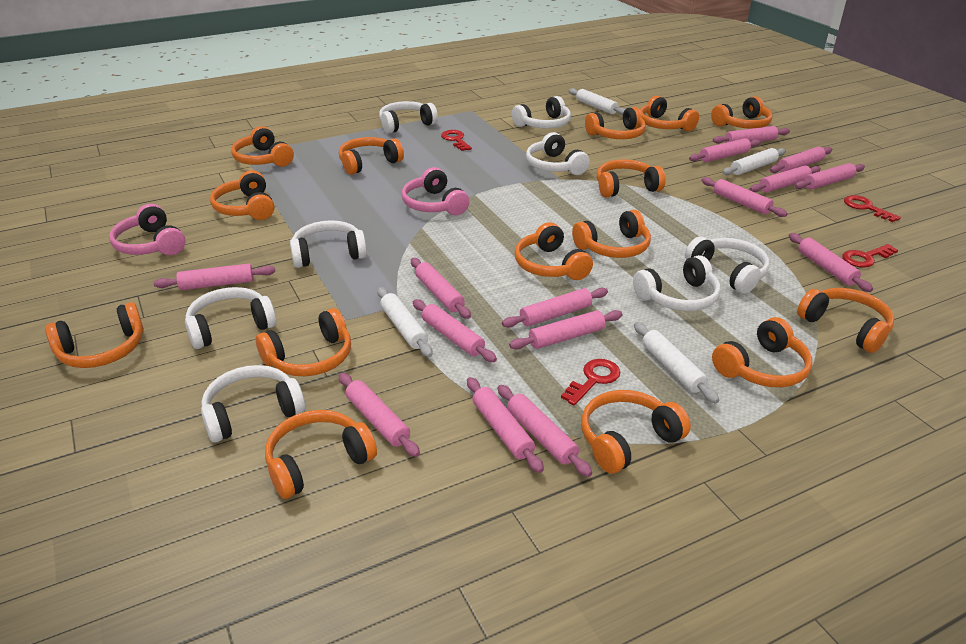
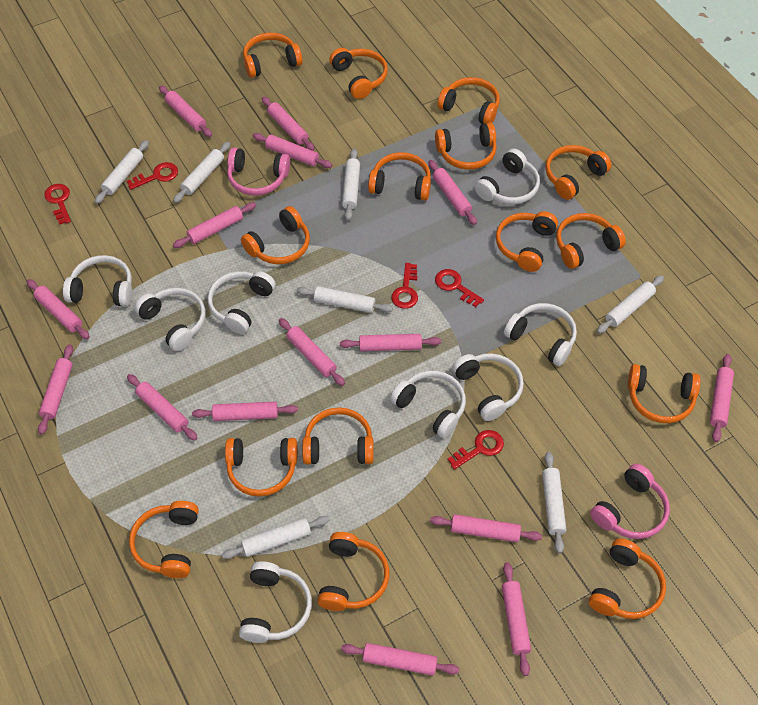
red key: [441,130,472,151] [561,359,620,406] [842,244,898,268] [844,195,901,222] = 4 -> [44,184,71,225] [127,162,178,190] [391,263,418,309] [435,269,484,307] [447,430,504,470] = 5
white rolling pin: [377,287,433,357] [569,88,625,115] [634,322,719,403] [722,148,786,175] = 4 -> [95,140,149,204] [173,142,230,203] [222,516,330,559] [297,286,393,313] [342,148,360,221] [542,451,566,553] [597,275,664,334] = 7

